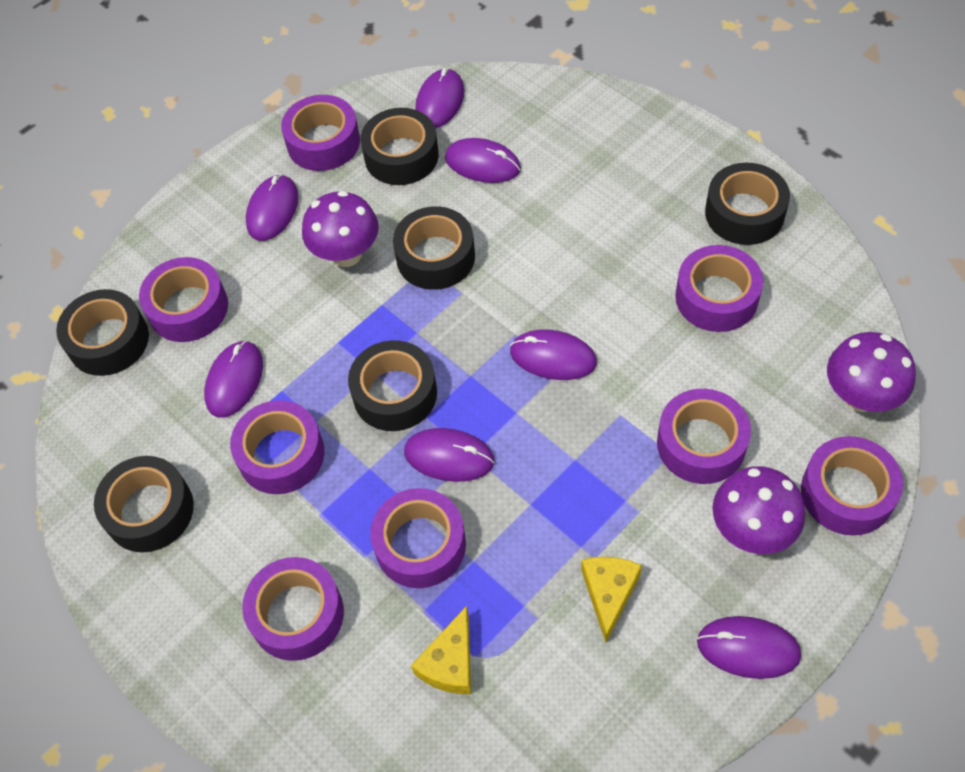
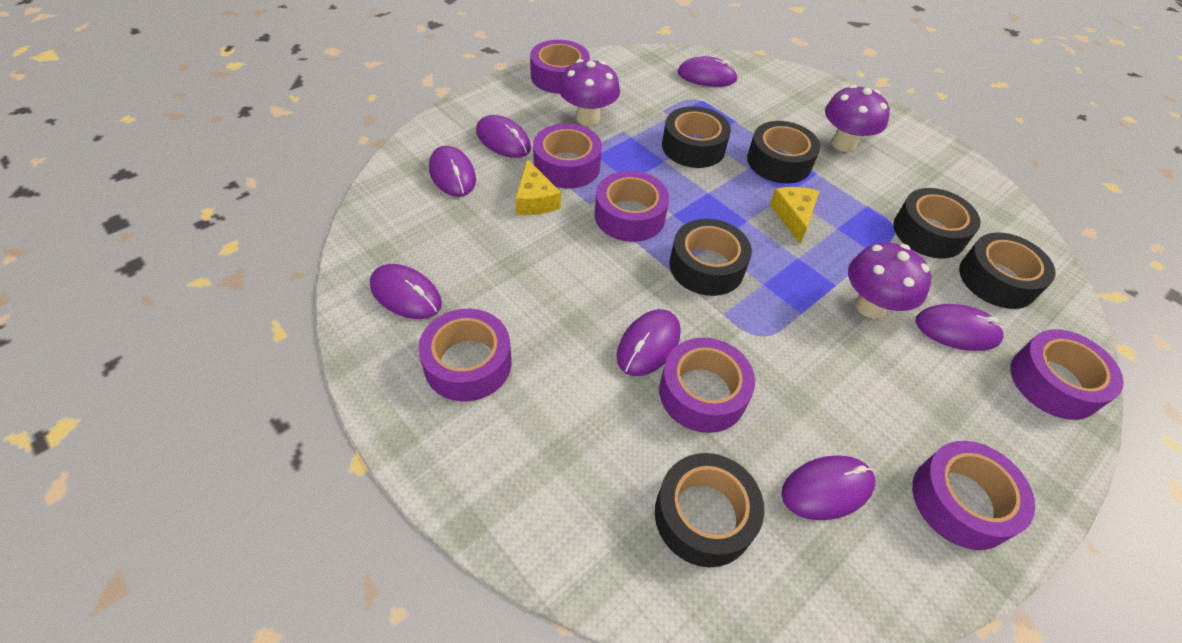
purple tape: [139,257,228,342] [230,400,324,494] [242,557,344,661] [281,95,360,171] [370,488,466,588] [657,389,751,484] [675,245,763,332] [801,436,903,536] = 8 -> [418,309,512,401] [530,40,590,94] [533,123,602,189] [595,171,669,242] [659,338,755,433] [912,441,1035,550] [1010,329,1124,420] = 7

